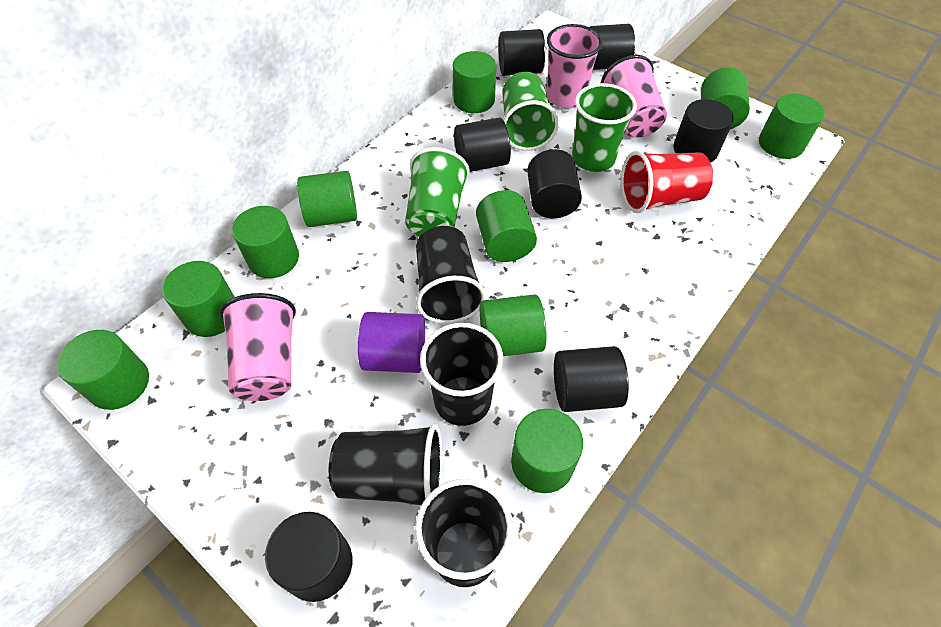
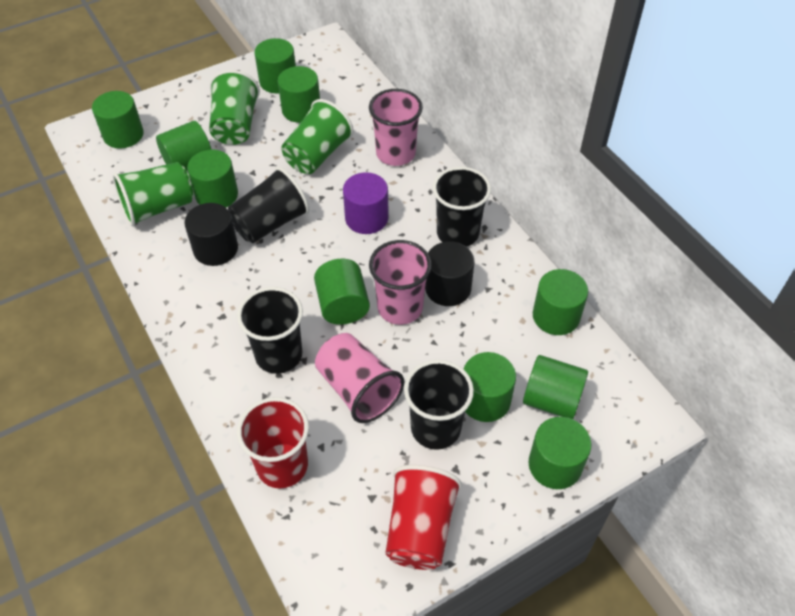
black cylinder: [265,512,352,602] [454,118,511,172] [499,29,545,76] [527,149,582,218] [554,346,629,412] [590,24,635,70] [673,99,734,163] = 7 -> [184,203,238,266] [425,241,474,306] = 2
red cup: [621,151,713,213] = 1 -> [237,397,309,489] [386,465,462,570] = 2

